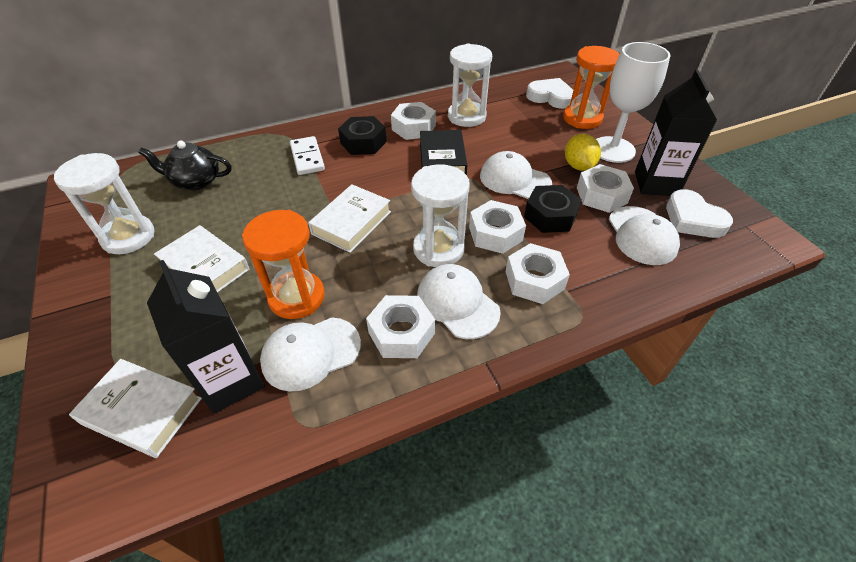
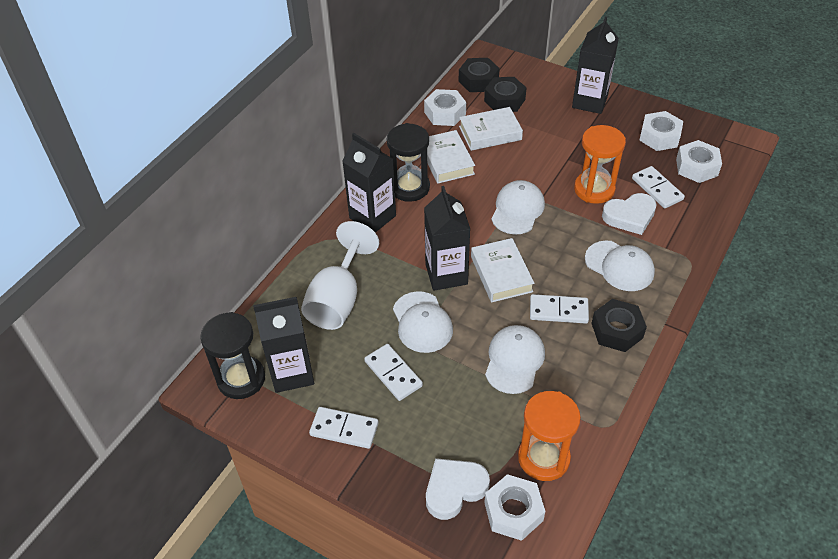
black book: [420,130,467,175] = 1 -> none = 0
black carton: [147,260,265,414] [635,69,717,196] = 2 -> [253,297,314,393] [342,133,396,233] [424,186,470,291] [572,16,619,114] = 4
black hourglass: none = 0 -> [200,312,265,399] [387,123,430,202] = 2
black nut: [338,116,387,155] [524,185,582,233] = 2 -> [459,58,500,92] [484,77,527,112] [591,299,647,352] = 3
black teapot: [139,140,231,190] = 1 -> none = 0
white domino: [290,136,325,175] = 1 -> [309,407,379,449] [364,344,423,401] [530,294,589,323] [632,166,685,209] = 4
white hourglass: [54,153,155,254] [411,164,469,267] [448,44,492,127] = 3 -> none = 0
white nut: [366,295,435,358] [391,102,436,140] [469,200,526,254] [506,243,570,304] [577,164,634,213] = 5 -> [424,89,466,126] [484,474,546,541] [639,111,683,151] [676,140,722,183] = 4
yellow lemon: [565,134,601,171] = 1 -> none = 0

